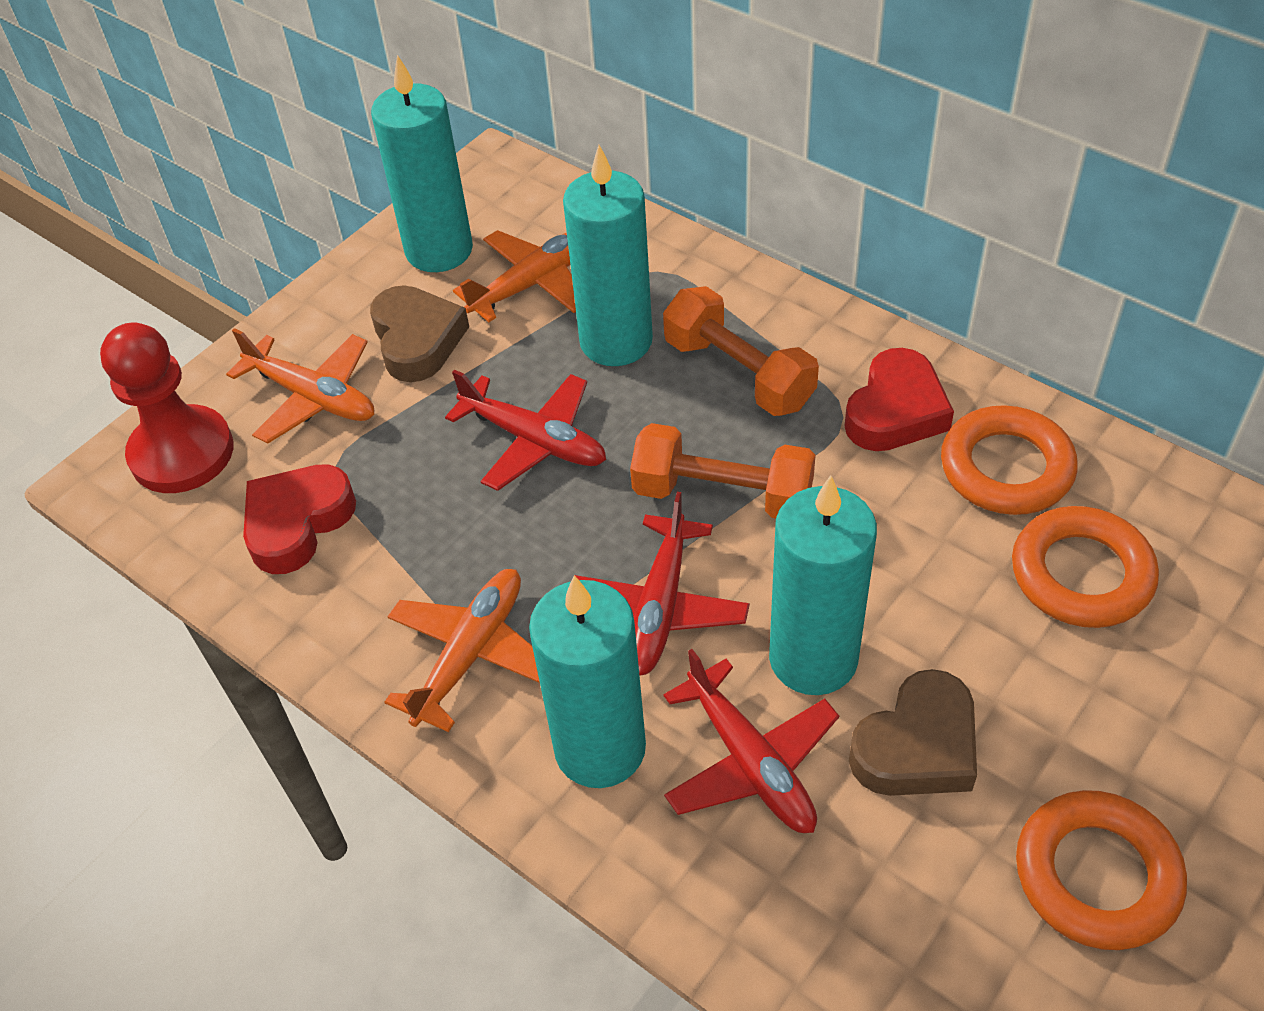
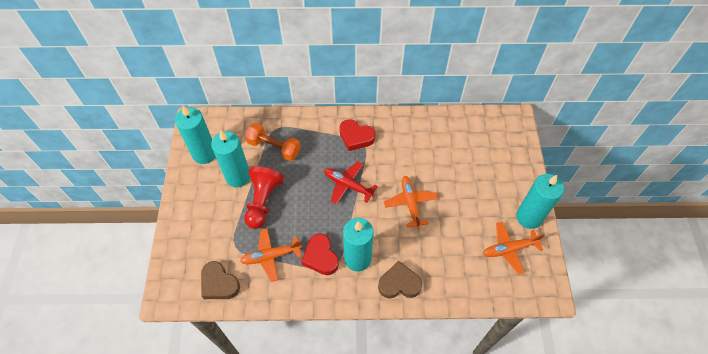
orange dumbbell: [630,423,816,518] [663,286,819,416] = 2 -> [245,123,301,161] = 1
orange ring: [941,405,1078,515] [1012,506,1159,628] [1016,790,1187,950] = 3 -> none = 0
red plane: [445,370,606,491] [575,492,750,676] [663,649,839,833] = 3 -> [324,161,378,204] = 1

